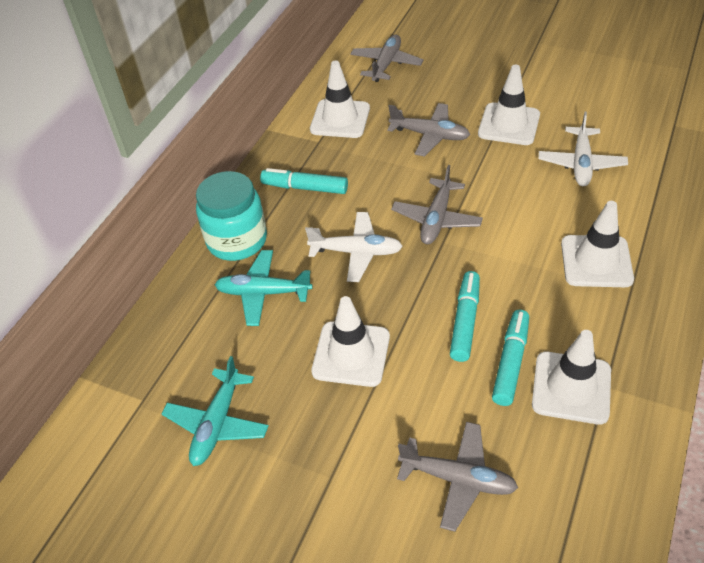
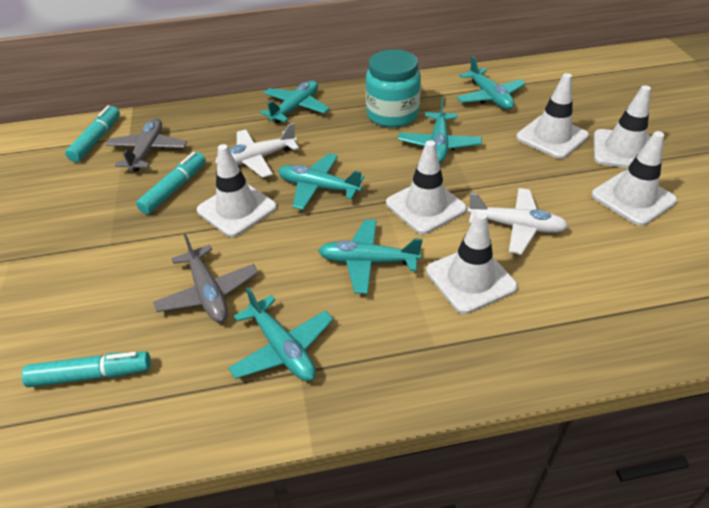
grey plane: [350,35,424,82] [387,103,470,157] [391,165,483,244] [397,422,518,532] = 4 -> [105,118,187,171] [153,234,258,322] = 2
turquoise plane: [162,356,269,466] [215,250,313,326] = 2 -> [228,287,333,381] [260,81,330,123] [278,153,364,210] [318,219,423,294] [398,97,482,163] [457,56,526,110] = 6
white traffic cone: [310,61,370,138] [311,296,390,387] [478,64,540,145] [532,330,611,425] [561,201,634,287] = 5 -> [197,144,277,237] [386,140,467,234] [426,212,518,314] [516,73,589,159] [591,131,677,226] [594,85,651,168] = 6

